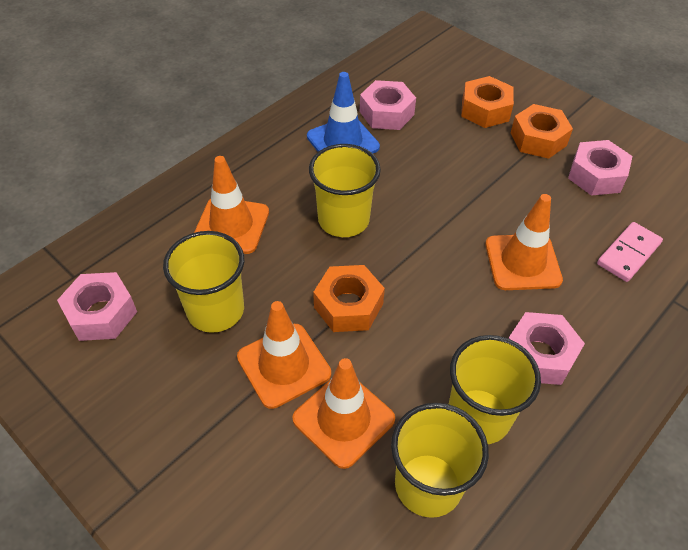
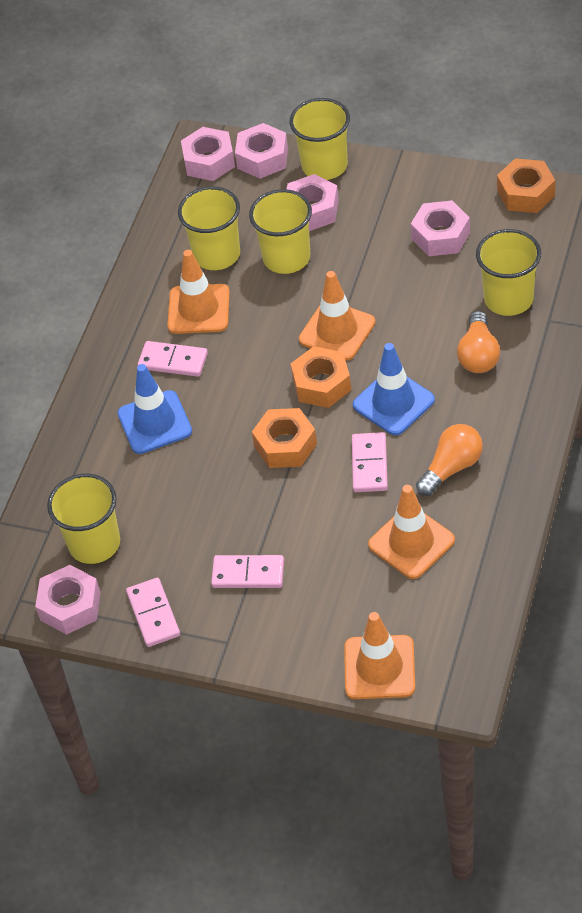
blue traffic cone: [307,72,380,153] = 1 -> [118,364,192,454] [353,343,435,436] = 2
orange light bulb: none = 0 -> [416,424,483,496] [457,311,500,373] = 2
pink domino: [597,222,663,282] = 1 -> [126,578,180,647] [138,341,208,377] [211,555,284,588] [352,432,388,492] = 4
pink nut: [57,272,137,341] [360,80,416,130] [508,312,585,385] [568,140,632,196] = 4 -> [35,565,101,635] [181,127,235,181] [235,123,288,179] [287,174,339,231] [411,200,470,256] = 5
yellow cup: [163,231,244,333] [309,144,381,237] [391,403,489,518] [449,335,541,444] = 4 -> [47,473,120,564] [178,186,240,270] [249,189,312,274] [290,98,350,180] [476,229,541,316] = 5

